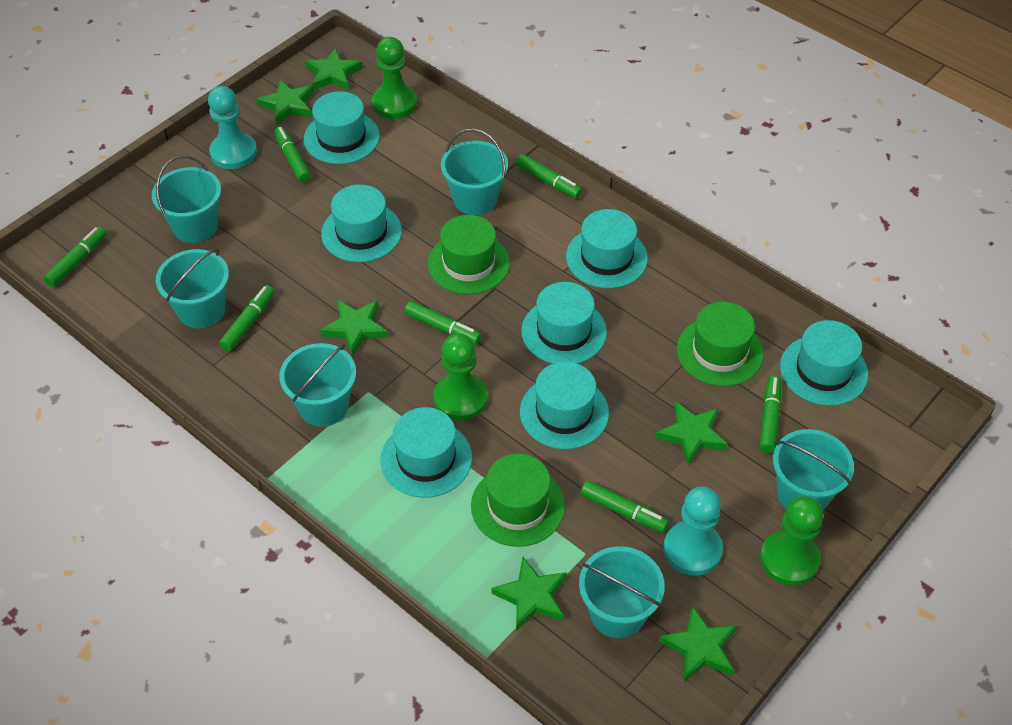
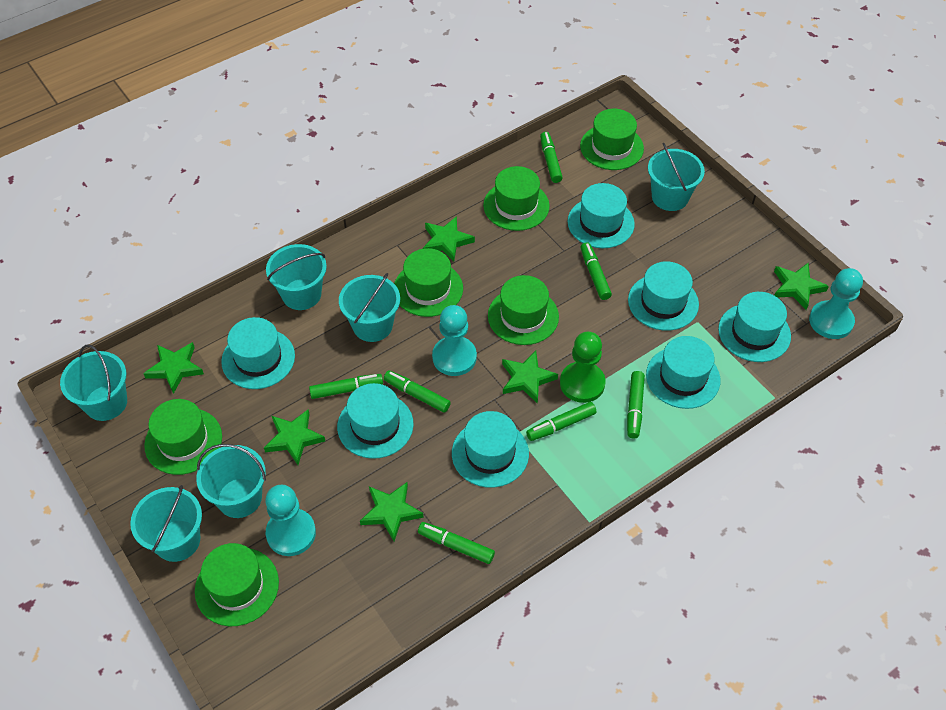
green hat: [428,215,510,294] [471,454,565,547] [677,302,764,386] = 3 -> [144,399,222,475] [195,543,279,626] [394,248,463,317] [483,166,550,231] [488,275,559,345] [580,109,644,170] = 6
green pawn: [372,37,417,119] [434,333,488,421] [760,496,823,586] = 3 -> [560,332,606,403] = 1
turquoise pawn: [208,86,257,169] [664,486,723,576] = 2 -> [265,485,316,556] [432,305,477,376] [809,268,863,339] = 3

